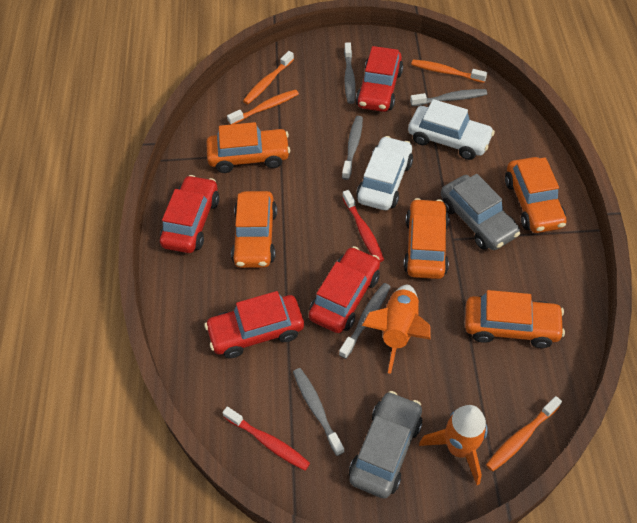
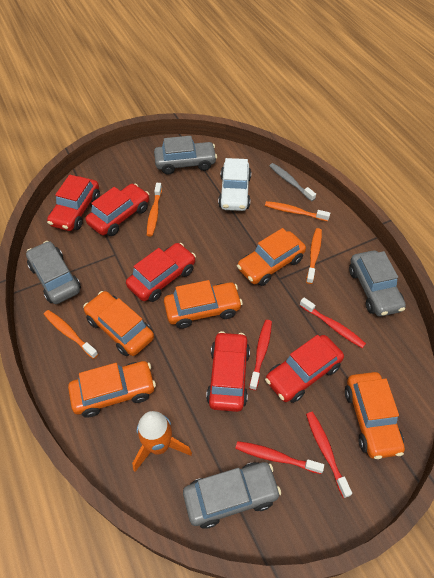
grey car: [349,391,423,499] [441,174,521,250] = 2 -> [26,241,81,304] [154,136,217,175] [183,462,281,529] [349,250,406,317] = 4
grey toothbrush: [293,368,345,456] [339,283,391,359] [342,116,363,180] [344,42,356,104] [410,89,487,106] = 5 -> [269,163,316,201] = 1
orange rocket: [362,285,431,374] [419,405,488,485] = 2 -> [132,411,192,472] = 1
red car: [160,175,219,253] [204,291,304,358] [309,246,380,333] [356,46,403,112] = 4 -> [47,175,100,231] [86,183,149,236] [126,243,196,302] [206,331,250,412] [265,335,344,403] = 5
red toothbrush: [222,407,310,471] [342,190,384,262] = 2 -> [235,441,324,474] [249,320,272,390] [299,298,366,348] [306,412,352,498] = 4
white car: [356,136,413,210] [408,99,495,160] = 2 -> [218,158,251,211] = 1

